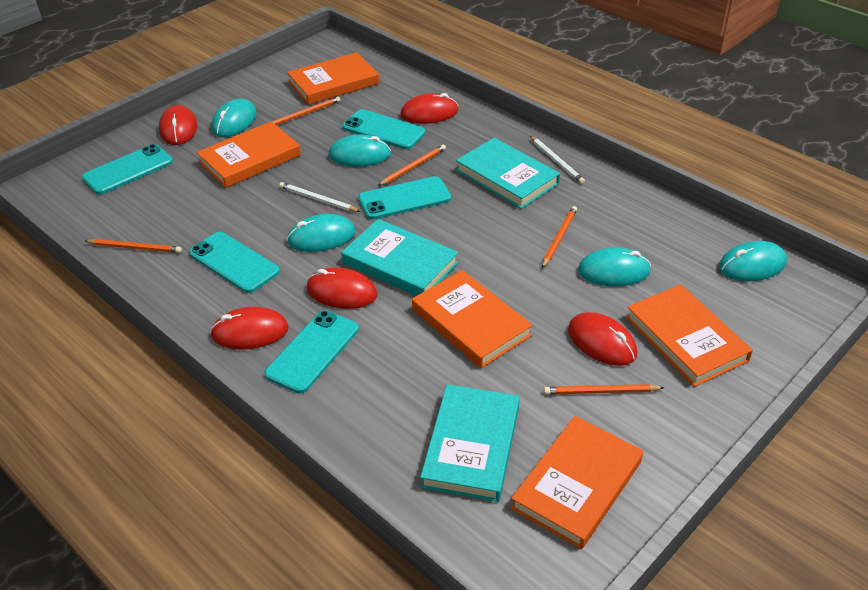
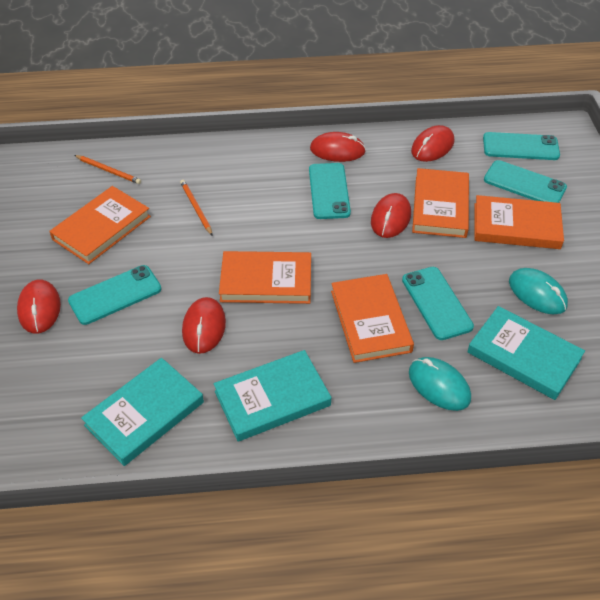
orange pencil: [85,239,182,253] [272,97,340,125] [378,145,446,186] [542,206,577,268] [544,384,664,395] = 5 -> [74,155,141,184] [180,180,213,236] = 2
turquoise mouse: [211,98,257,137] [287,214,355,252] [328,135,391,167] [578,247,651,286] [719,241,787,281] = 5 -> [409,357,471,411] [509,268,568,314] = 2
white pencil: [279,182,361,212] [530,136,585,184] = 2 -> none = 0

